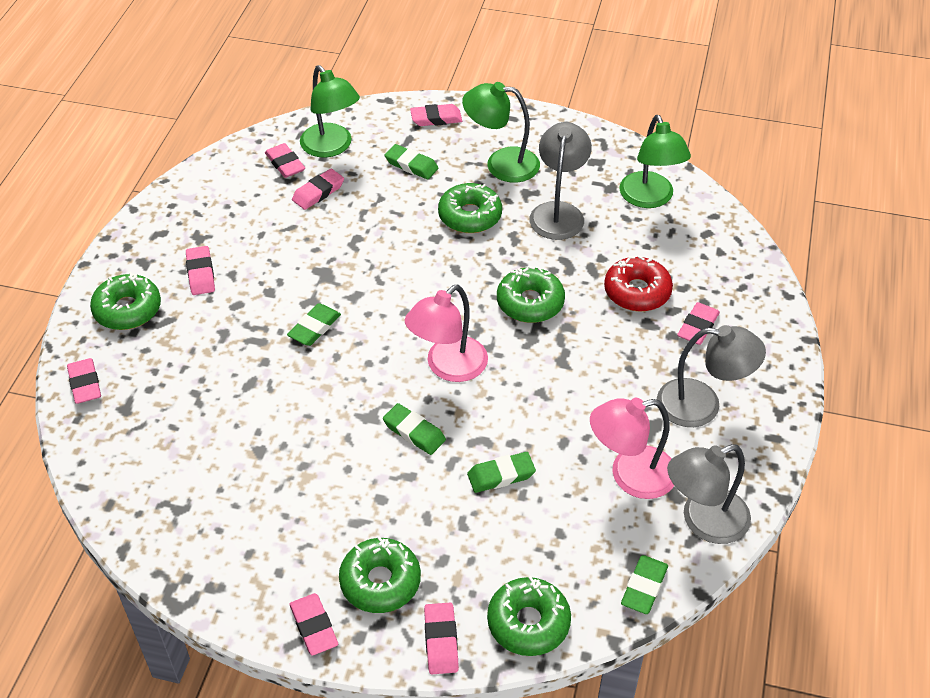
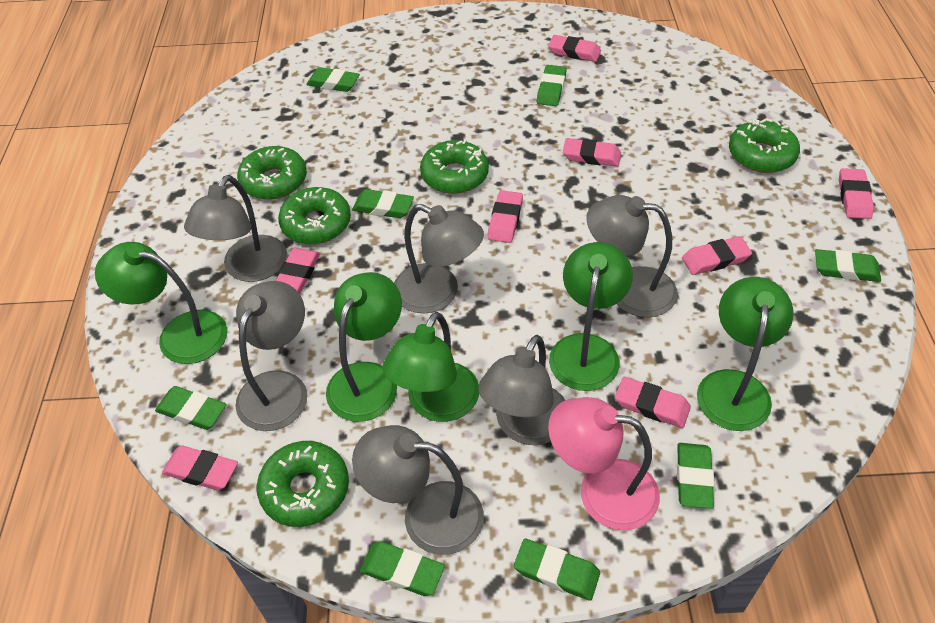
green eraser: [287,303,341,346] [383,403,446,455] [385,144,438,179] [467,452,536,493] [621,555,668,614] = 5 -> [155,386,226,430] [306,67,360,92] [352,189,414,218] [360,542,445,596] [514,539,600,601] [537,65,567,106] [677,443,714,509] [815,249,881,282] = 8
green lamp: [300,65,360,158] [462,82,540,183] [619,115,691,208] = 3 -> [95,242,227,364] [326,272,402,422] [382,312,479,422] [549,242,633,391] [697,277,793,431] = 5
grey lamp: [529,122,592,240] [657,325,766,427] [667,444,751,544] = 3 -> [184,175,287,282] [235,281,307,431] [352,425,484,555] [394,204,484,313] [478,335,565,445] [587,195,678,318] = 6
pink lamp: [405,285,488,382] [590,398,674,499] = 2 -> [548,397,660,530] = 1
red donut: [604,256,673,311] = 1 -> none = 0

